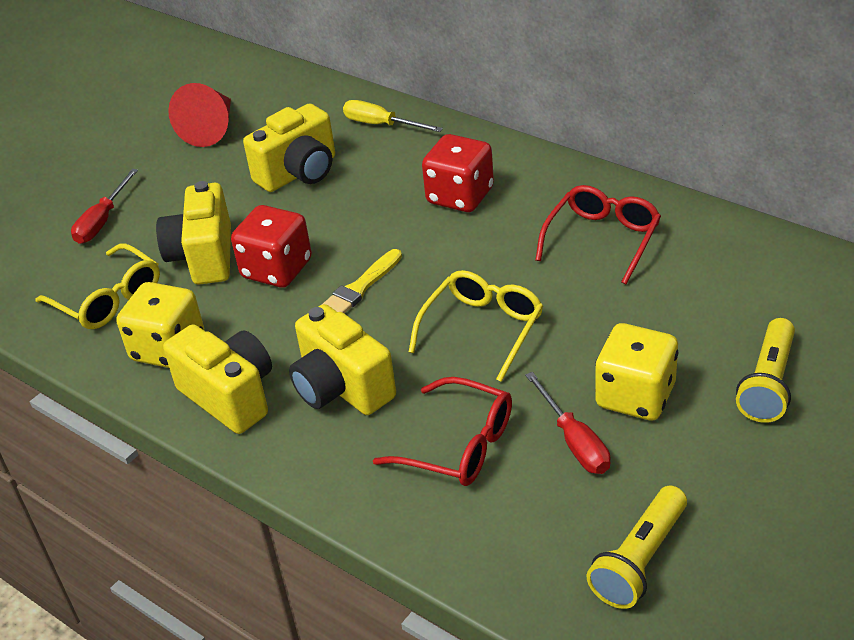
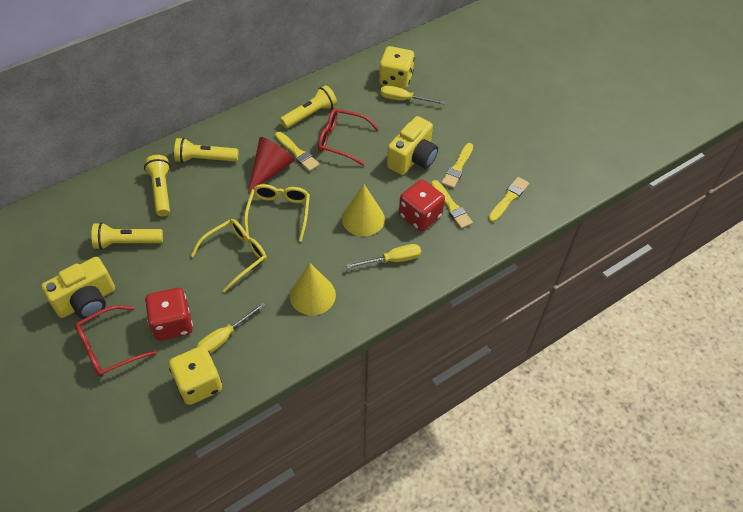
red screwdriver: [71,169,138,244] [525,372,611,474] = 2 -> none = 0
yellow brush: [322,249,402,314] = 1 -> [275,132,319,171] [431,180,473,229] [441,143,473,188] [488,177,529,222] = 4
yellow camera: [156,181,231,285] [163,324,272,434] [243,103,335,192] [289,304,396,415] = 4 -> [41,257,115,319] [387,116,438,175] = 2
yellow cone: none = 0 -> [290,263,336,315] [342,184,385,236] = 2
yellow flashlight: [586,486,687,609] [736,318,795,423] = 2 -> [91,222,163,250] [144,155,170,216] [174,138,238,163] [280,85,337,128] = 4
yellow screwdriver: [343,100,443,132] = 1 -> [196,302,265,354] [346,244,421,269] [380,85,445,104] = 3

